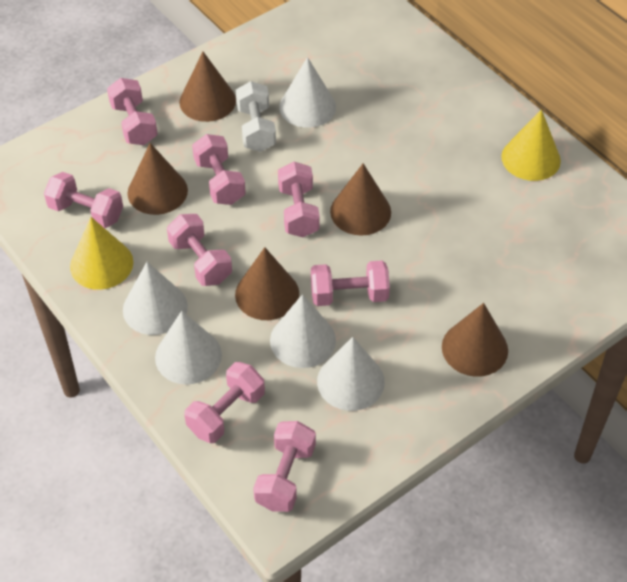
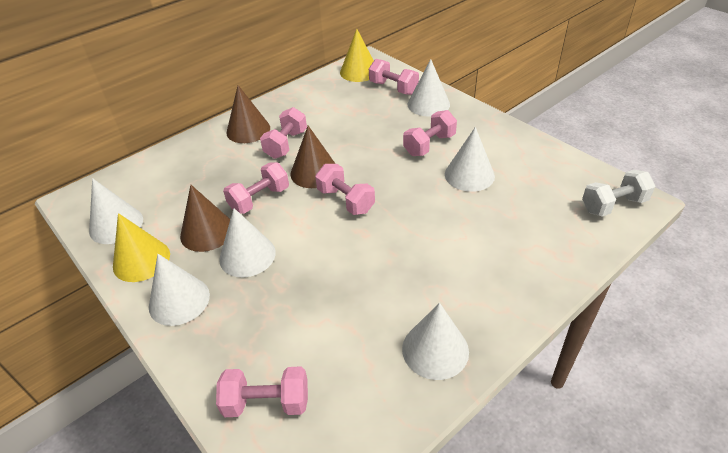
brown cone: [127,143,188,215] [179,52,236,122] [235,247,299,320] [330,164,391,236] [442,303,508,377] = 5 -> [180,185,230,252] [226,85,270,143] [291,126,335,188] = 3
pink dumbbell: [44,172,123,228] [107,78,158,145] [167,214,232,286] [184,362,265,443] [192,134,246,205] [253,421,316,512] [278,162,320,237] [311,260,390,306] = 8 -> [216,366,308,417] [223,162,289,214] [260,107,307,159] [315,164,375,215] [369,59,419,95] [403,110,457,156] = 6
white cone: [123,262,188,335] [155,311,222,385] [270,294,336,368] [279,57,336,128] [317,337,385,411] = 5 -> [89,178,143,244] [149,254,210,326] [219,208,276,277] [402,303,469,380] [407,59,450,117] [445,127,495,192] = 6

